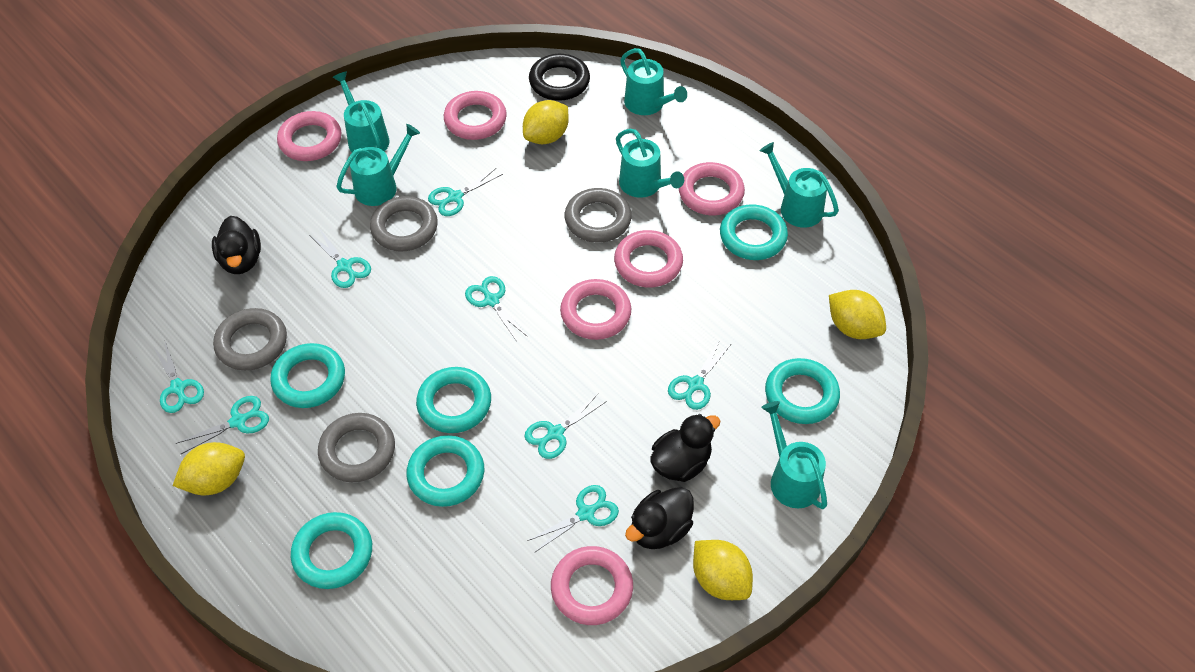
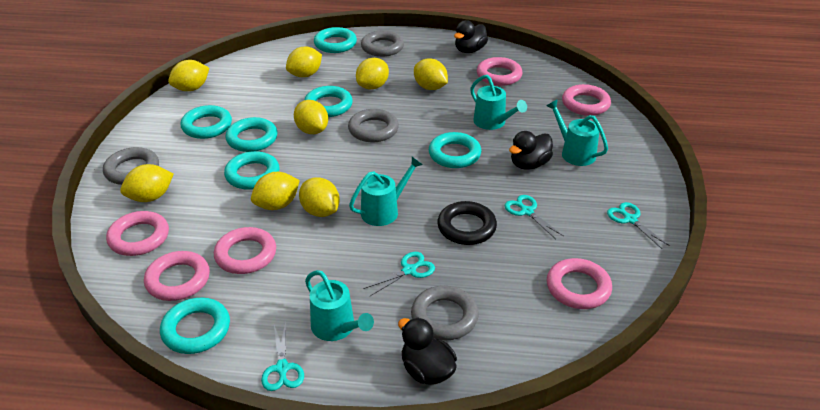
turquoise ring: [270,343,345,408] [291,512,372,589] [406,435,484,507] [416,367,491,433] [720,204,788,260] [765,358,840,424] = 6 -> [160,297,230,354] [180,105,232,139] [224,151,280,190] [225,117,278,152] [305,86,353,117] [314,27,357,53] [429,132,481,168] = 7
turquoise scissors: [154,342,204,413] [176,396,269,454] [310,230,371,288] [428,168,503,216] [465,276,528,342] [525,394,607,459] [527,485,619,552] [668,340,731,410] = 8 -> [261,322,304,391] [363,252,435,296] [505,195,563,239] [607,202,670,249] = 4
turquoise watering can: [333,71,390,152] [336,124,420,206] [616,129,684,198] [620,48,687,115] [760,142,839,228] [761,401,827,509] = 6 -> [305,270,374,341] [349,157,423,226] [470,75,527,130] [547,99,608,166] = 4
yellow lemon: [173,442,245,495] [523,100,569,144] [693,540,753,600] [829,290,886,339] = 4 -> [120,164,174,202] [168,60,209,91] [251,172,300,210] [286,47,322,77] [294,100,328,134] [299,177,340,217] [356,58,389,89] [414,58,448,90] = 8

